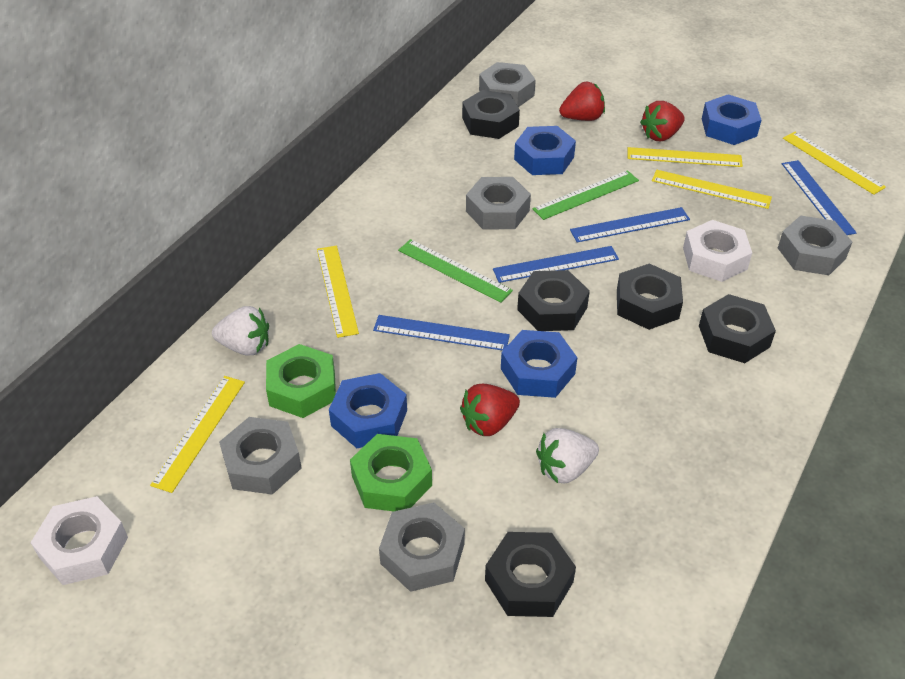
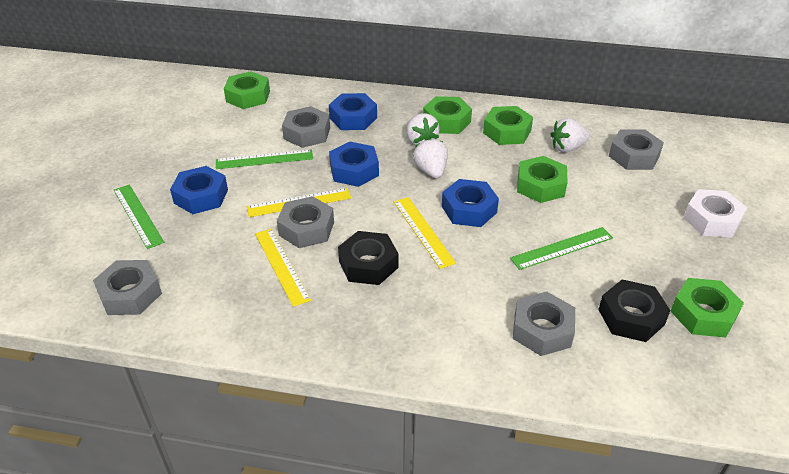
black nut: [462,90,520,139] [485,532,576,617] [517,270,590,331] [617,264,683,330] [699,294,776,363] = 5 -> [338,231,398,285] [598,279,670,342] = 2
blue ruler: [373,315,510,351] [493,246,619,283] [570,207,690,242] [782,160,857,235] = 4 -> none = 0
green nut: [266,344,336,418] [350,434,432,511] = 2 -> [224,71,270,109] [423,96,472,134] [483,106,533,145] [517,156,568,203] [671,278,744,337] = 5
green ruler: [398,239,513,303] [533,170,639,220] = 2 -> [114,184,164,249] [216,149,313,169] [510,227,613,270] = 3
red strawberry: [460,384,520,436] [559,82,605,121] [640,101,685,141] = 3 -> none = 0
white nut: [31,496,128,585] [683,220,752,282] = 2 -> [683,189,747,238] = 1
white strawberry: [212,306,269,356] [536,428,599,484] = 2 -> [407,113,440,145] [413,138,448,178] [550,118,590,153] = 3
yellow ruler: [150,376,245,493] [317,246,359,338] [628,147,743,167] [652,170,772,209] [783,132,886,195] = 5 -> [247,188,351,217] [255,228,311,307] [394,197,456,269] = 3

